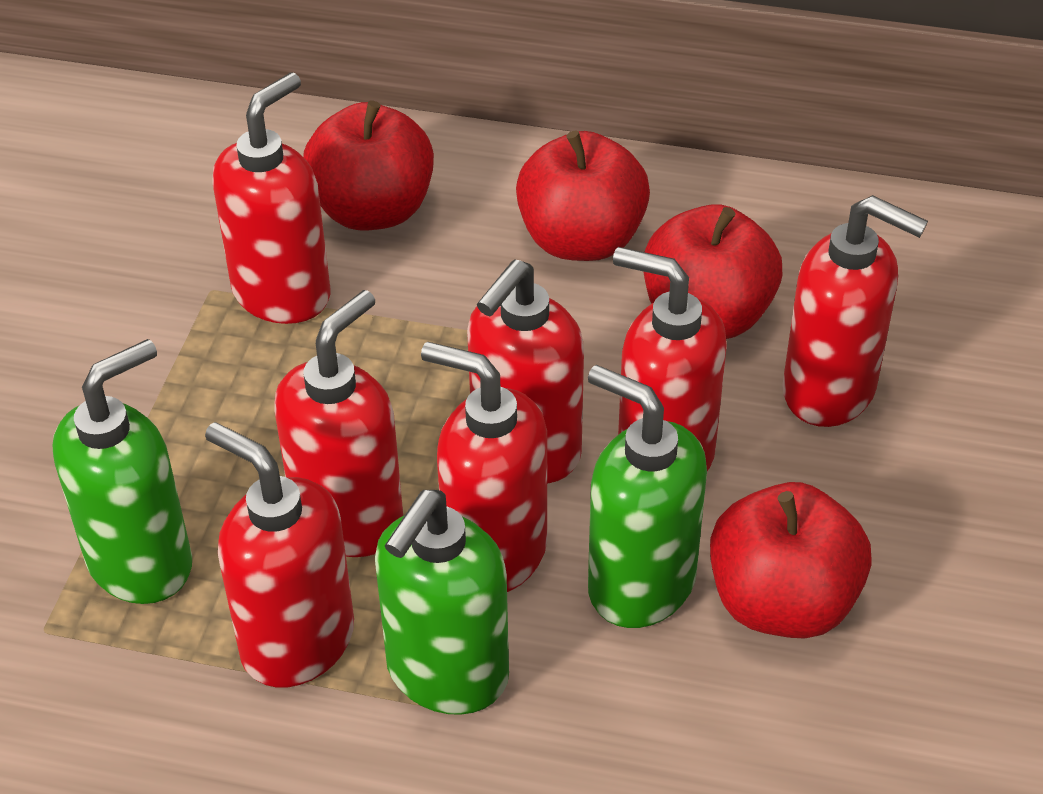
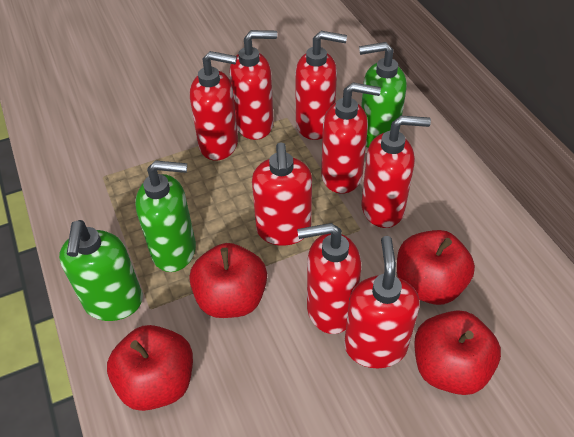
red soap dispenser: [205,422,354,687] [212,72,330,324] [274,290,403,557] [421,342,547,592] [467,259,584,484] [613,247,727,471] [782,195,928,427] = 7 -> [190,51,238,161] [230,30,277,140] [252,142,312,246] [295,31,347,140] [297,223,361,334] [321,82,381,194] [344,236,420,368] [361,116,431,228] = 8

